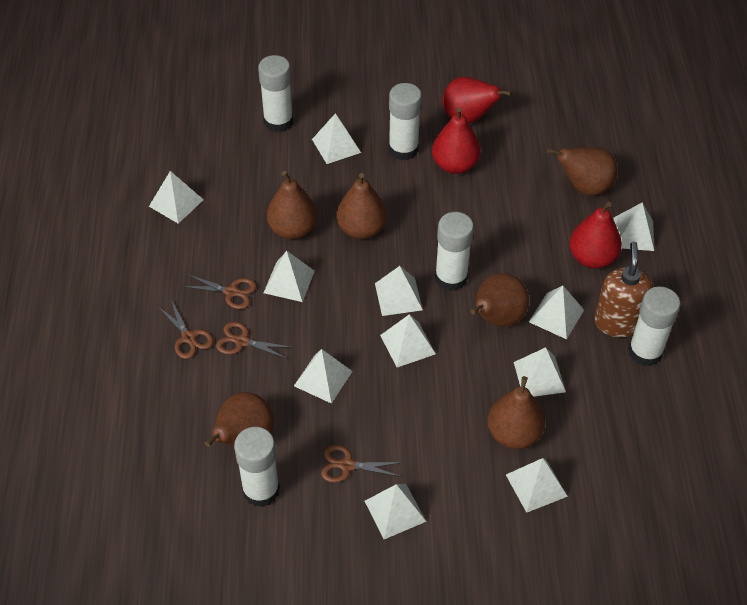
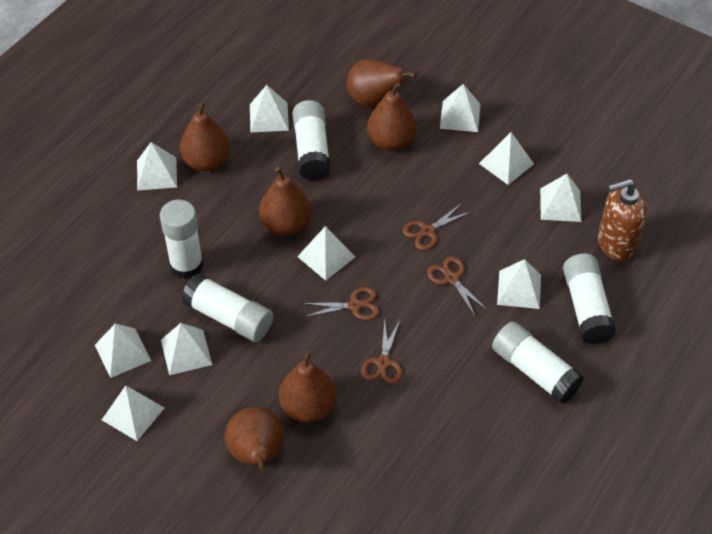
red pear: [432,107,481,174] [442,77,512,124] [569,202,622,268] = 3 -> none = 0
white pyramid: [149,171,204,224] [264,251,315,302] [294,349,352,404] [312,113,361,164] [365,484,426,539] [375,266,423,316] [380,314,436,367] [506,458,568,513] [514,347,566,397] [529,285,584,339] [614,202,654,251] = 11 -> [95,323,151,378] [102,386,164,441] [137,142,177,191] [161,323,212,375] [250,85,289,133] [297,226,355,281] [440,84,480,132] [479,132,534,185] [497,259,541,309] [540,174,581,222] = 10

